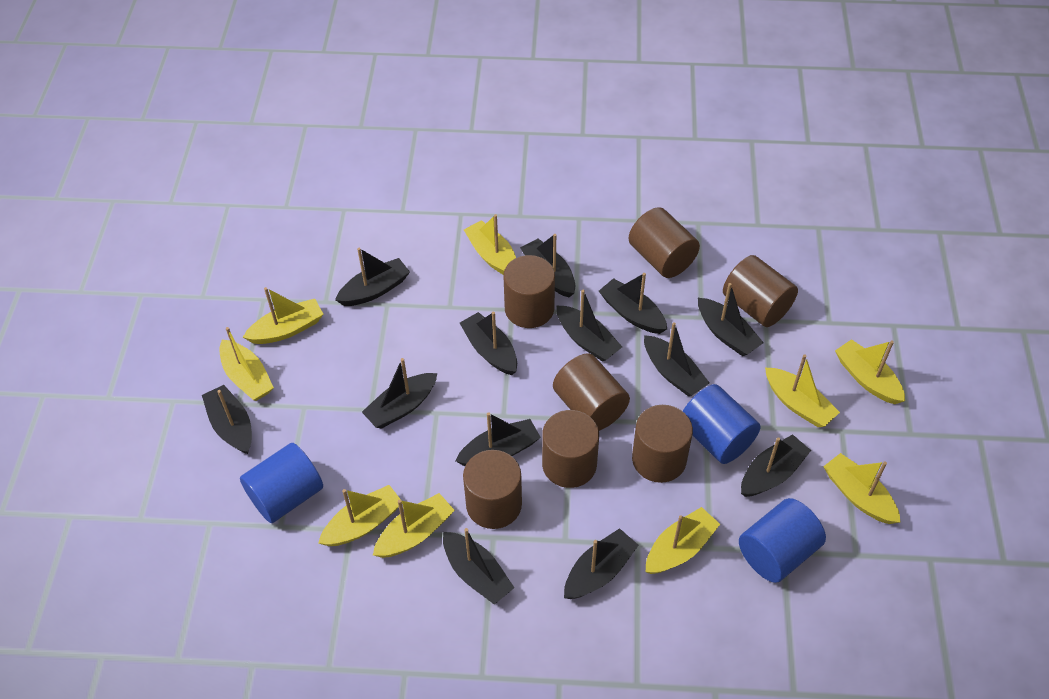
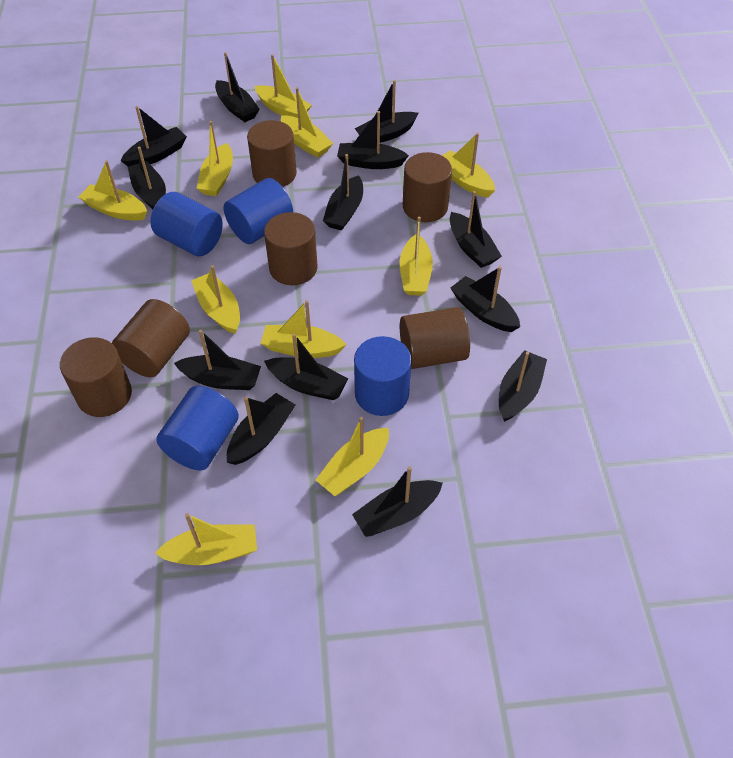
blue cylinder: [240,443,323,523] [683,384,760,464] [739,498,826,583] = 3 -> [151,192,223,256] [156,386,239,470] [224,178,293,244] [354,336,412,416] = 4
brown cylinder: [463,450,522,529] [503,255,555,328] [542,410,599,488] [553,354,630,431] [628,207,700,278] [632,405,693,483] [723,255,798,327] = 7 -> [60,337,132,417] [112,299,190,377] [247,120,297,187] [264,212,318,285] [400,307,470,369] [403,152,452,222] = 6
yellow boat: [219,327,274,401] [243,287,323,344] [318,485,402,546] [373,493,455,558] [464,214,516,274] [646,507,720,574] [765,354,840,427] [823,453,900,524] [835,339,905,404] = 9 -> [79,160,147,221] [155,513,257,565] [191,265,240,334] [196,121,233,196] [255,54,312,118] [260,300,347,358] [281,87,333,158] [316,417,389,496] [400,217,433,296] [442,133,495,198] = 10

